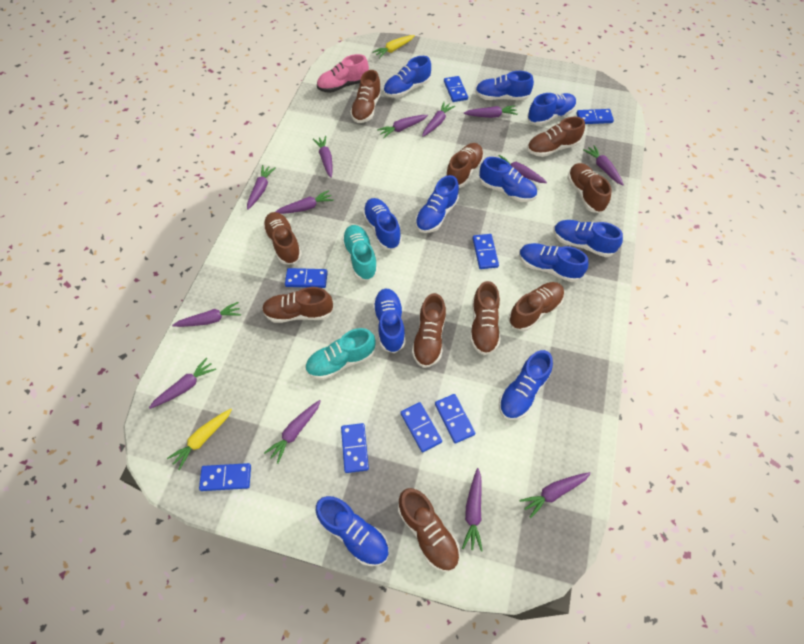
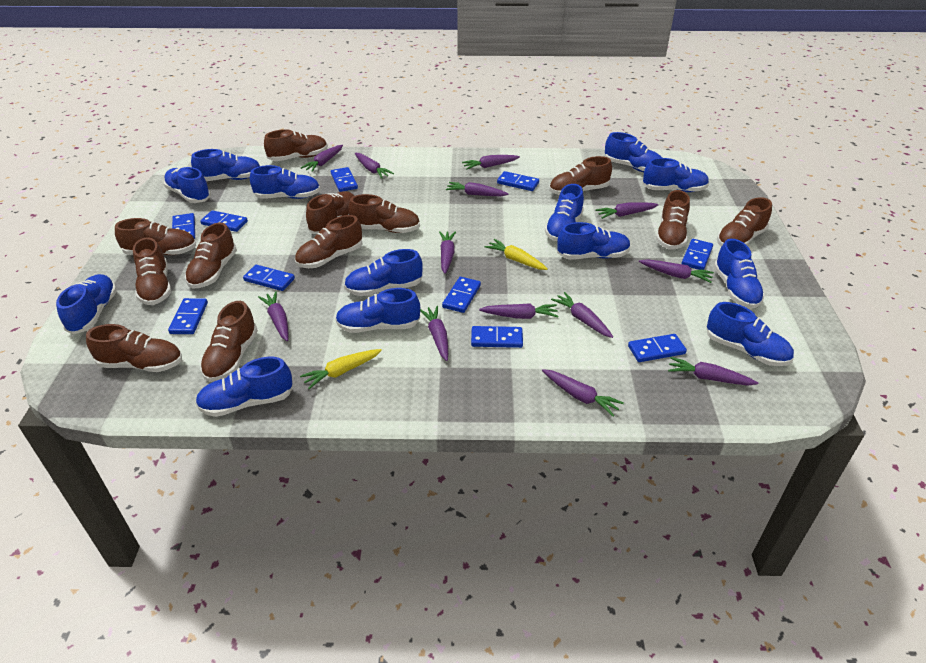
blue domino: [199,463,251,491] [285,268,328,288] [341,423,369,473] [400,402,442,452] [435,394,475,443] [444,76,468,102] [472,234,499,269] [576,109,614,124] = 8 -> [168,298,208,334] [172,213,195,239] [200,210,248,232] [243,265,295,291] [331,167,358,192] [442,277,481,313] [471,326,523,348] [497,171,539,191] [628,334,687,362] [681,239,713,270] = 10
blue shoe: [316,496,389,566] [363,198,402,250] [373,289,406,353] [383,56,431,98] [415,175,459,233] [475,71,534,100] [479,157,537,202] [499,350,553,420] [519,243,588,282] [527,93,576,125] [553,220,623,257] = 11 -> [56,274,117,334] [163,167,211,203] [191,149,260,181] [195,357,293,417] [250,165,320,199] [335,288,420,333] [344,249,423,296] [545,184,584,241] [557,222,631,260] [605,132,662,172] [643,158,709,192] [706,302,794,366] [714,239,765,309] = 13
brown shoe: [262,287,334,323] [263,212,302,264] [350,70,382,123] [398,488,460,572] [412,293,446,368] [446,143,484,188] [470,281,500,355] [508,282,564,331] [527,117,585,157] [567,163,612,213] = 10 -> [86,324,182,372] [115,218,196,255] [133,237,171,305] [185,222,237,289] [200,301,258,382] [264,129,328,161] [295,215,362,268] [306,191,354,234] [348,194,420,233] [549,156,612,195] [656,190,690,249] [717,197,772,247] = 12
pink shoe: [317,54,369,93] = 1 -> none = 0
turquoise shoe: [305,328,376,380] [342,225,378,281] = 2 -> none = 0

